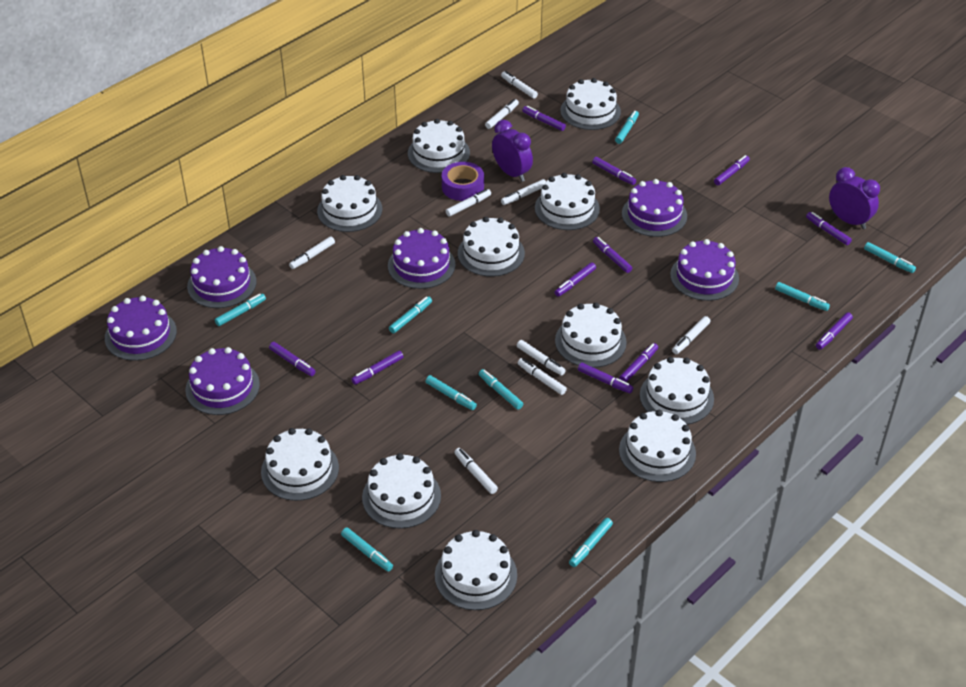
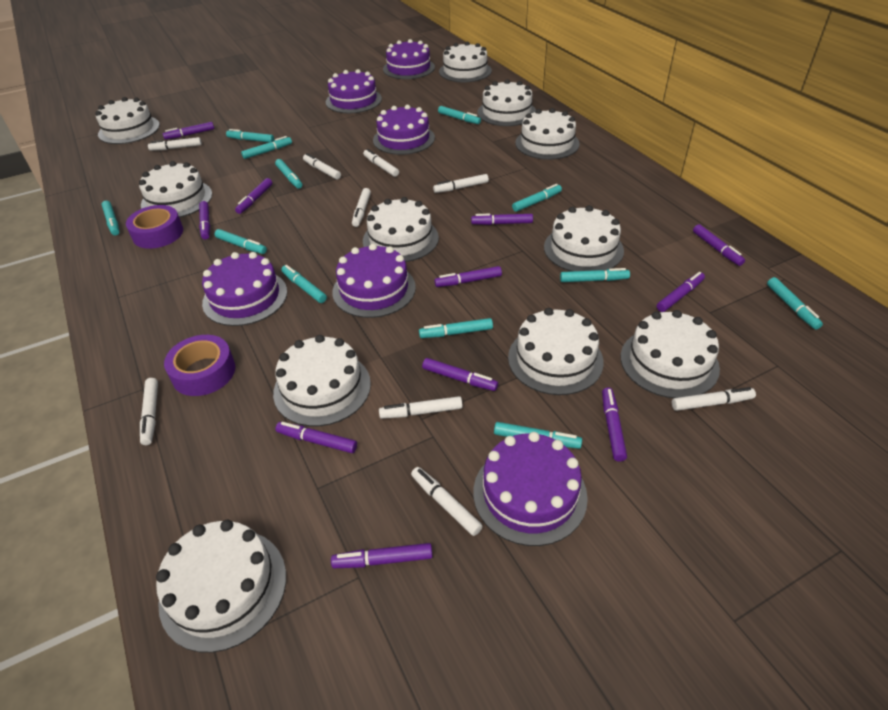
purple clock: [492,120,533,182] [829,167,880,229] = 2 -> none = 0
purple tape: [442,162,484,201] = 1 -> [126,205,183,249] [164,335,235,396] = 2
turquoise marker: [215,294,266,326] [341,527,393,572] [389,296,432,333] [425,375,477,410] [479,369,523,410] [569,518,613,567] [615,111,639,144] [775,282,830,311] [864,242,916,273] = 9 -> [101,201,119,236] [215,229,267,254] [226,129,274,143] [241,136,292,159] [275,159,302,189] [281,265,327,303] [419,318,493,338] [438,106,481,124] [494,422,582,449] [512,184,562,212] [560,268,630,282] [767,277,823,330] = 12

